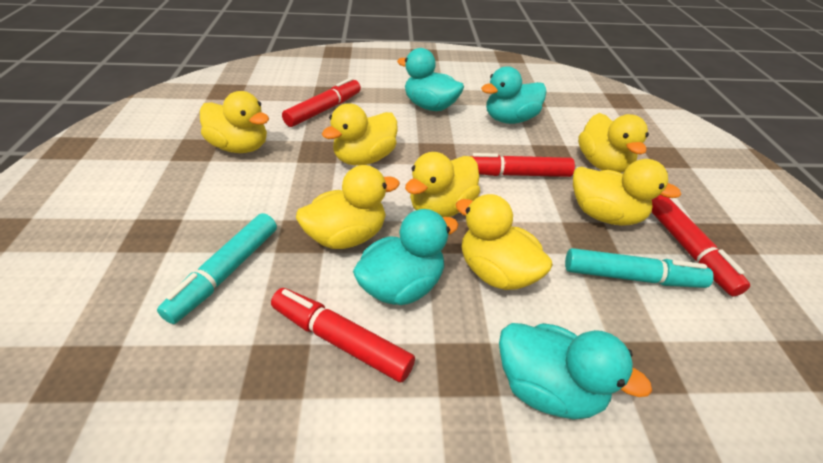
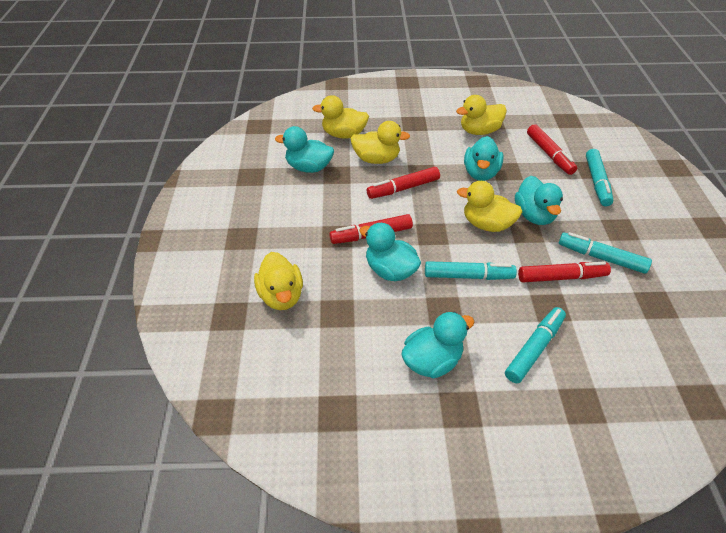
turquoise duck: [353,209,458,305] [397,48,464,111] [481,66,547,124] [499,323,652,420] = 4 -> [275,126,334,173] [359,223,421,281] [401,312,475,378] [464,136,503,181] [515,176,563,225] = 5
turquoise marker: [157,213,277,324] [565,248,714,288] = 2 -> [425,261,517,280] [505,307,566,383] [559,232,652,274] [586,149,613,206] = 4
yellow duck: [200,91,269,153] [296,165,400,249] [322,103,397,166] [405,152,480,217] [456,194,553,290] [573,159,681,226] [578,113,649,173] = 7 -> [254,252,303,310] [312,95,369,139] [350,121,410,164] [456,95,507,135] [457,181,522,232] = 5

